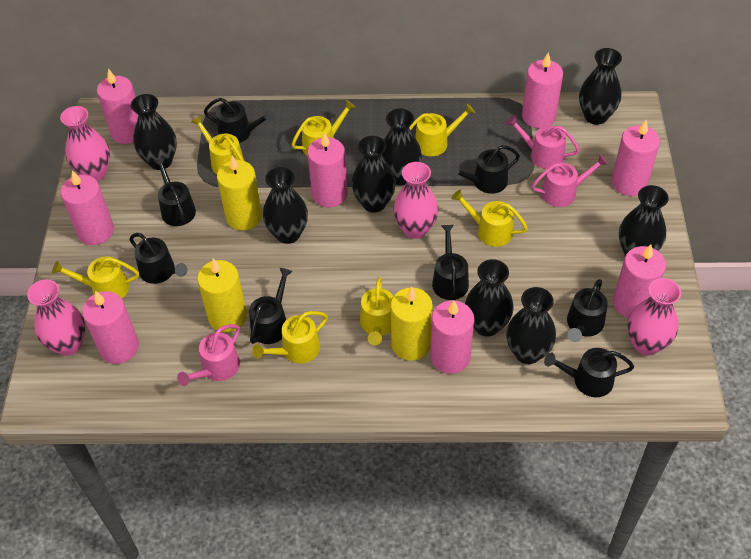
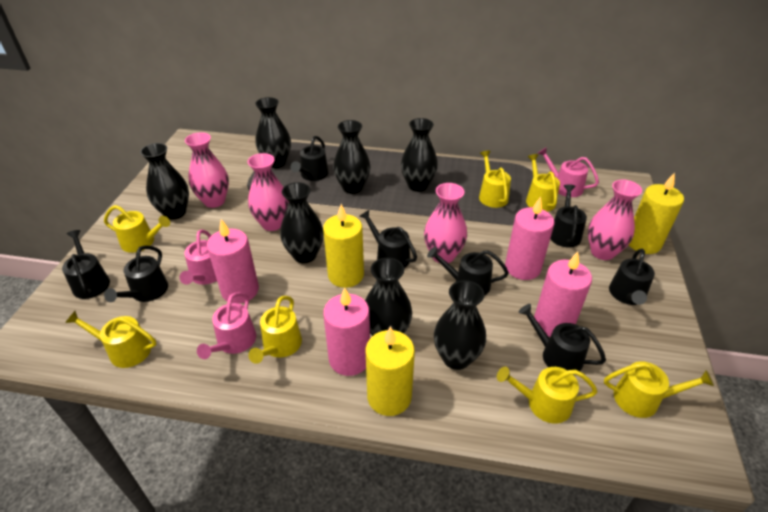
black vase: [131,94,177,170] [263,167,308,244] [351,136,396,212] [382,108,422,185] [465,259,513,337] [506,287,556,364] [579,48,622,125] [619,185,669,256] = 8 -> [140,143,189,220] [255,97,291,168] [280,182,324,263] [333,120,371,194] [365,258,412,336] [401,118,438,192] [434,280,486,370] = 7
pink candle: [60,170,114,245] [82,291,139,364] [97,69,138,144] [307,132,348,207] [430,300,474,374] [522,53,563,128] [612,120,660,196] [613,244,666,318] = 8 -> [207,219,259,304] [323,287,370,376] [505,197,555,280] [534,252,592,337] = 4

